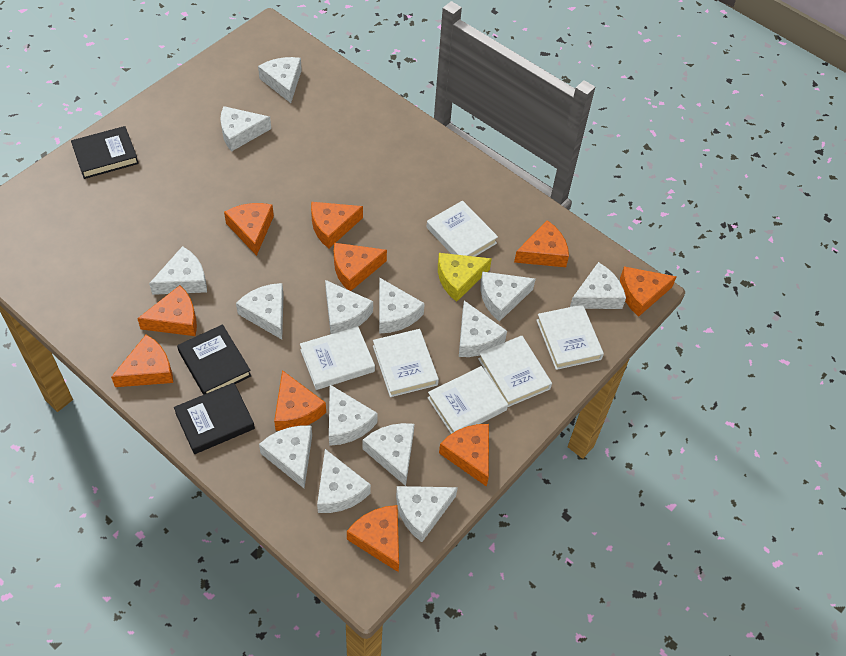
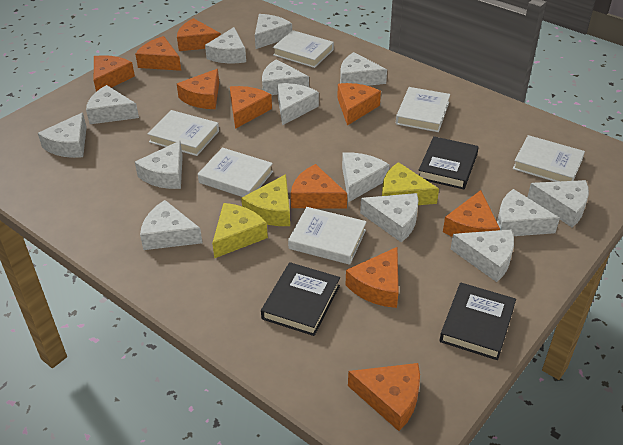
yellow cheese: [438,253,492,302] = 1 -> [212,203,268,258] [241,174,290,226] [382,162,439,205] = 3

